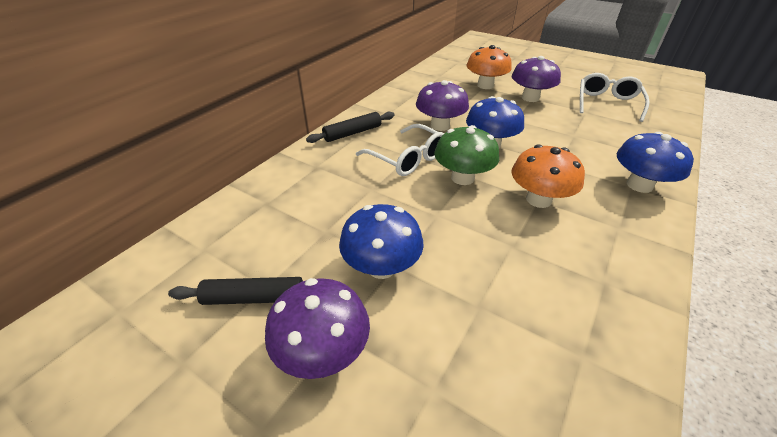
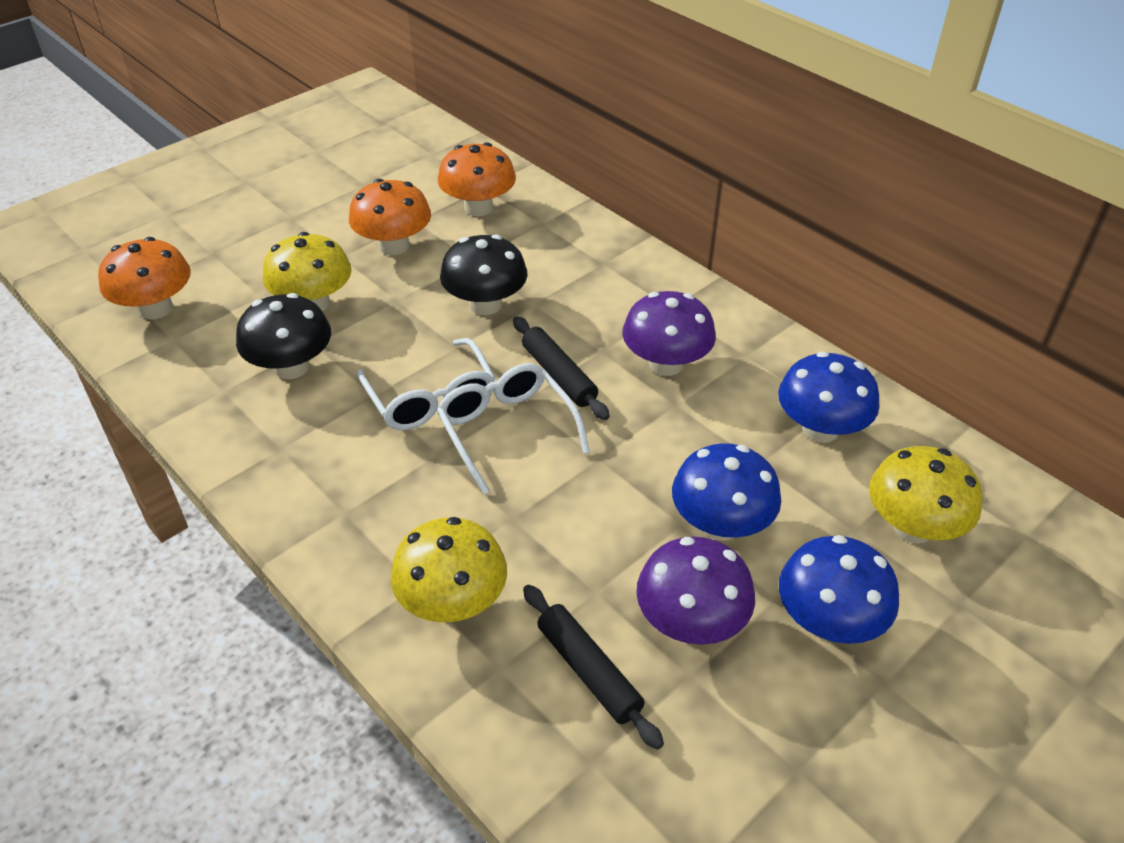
black mushroom: none = 0 -> [236,293,331,379] [440,234,527,315] = 2
green mushroom: [434,125,499,185] = 1 -> none = 0
orange mushroom: [467,45,512,89] [512,144,585,208] = 2 -> [98,237,191,319] [349,179,431,255] [438,142,516,216] = 3
purple mushroom: [265,278,370,379] [416,80,469,131] [512,56,561,102] = 3 -> [622,291,716,376] [636,537,755,645] = 2
yellow mushroom: none = 0 -> [263,232,351,311] [391,517,507,622] [869,446,982,543] = 3

